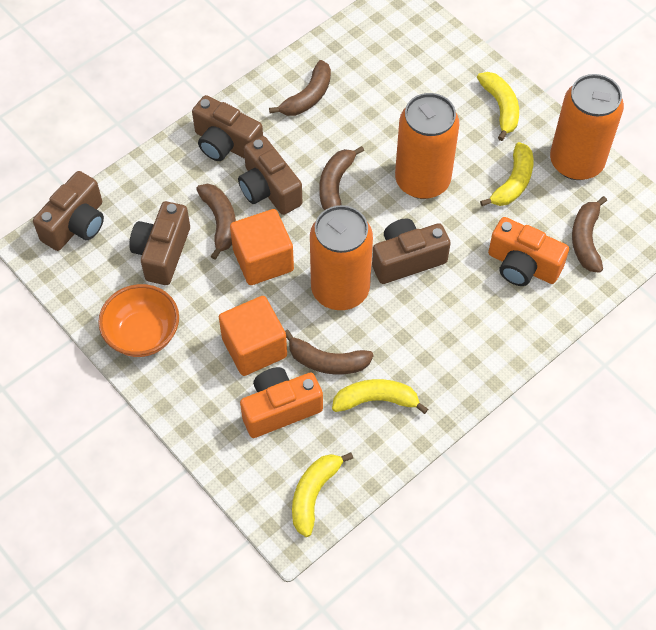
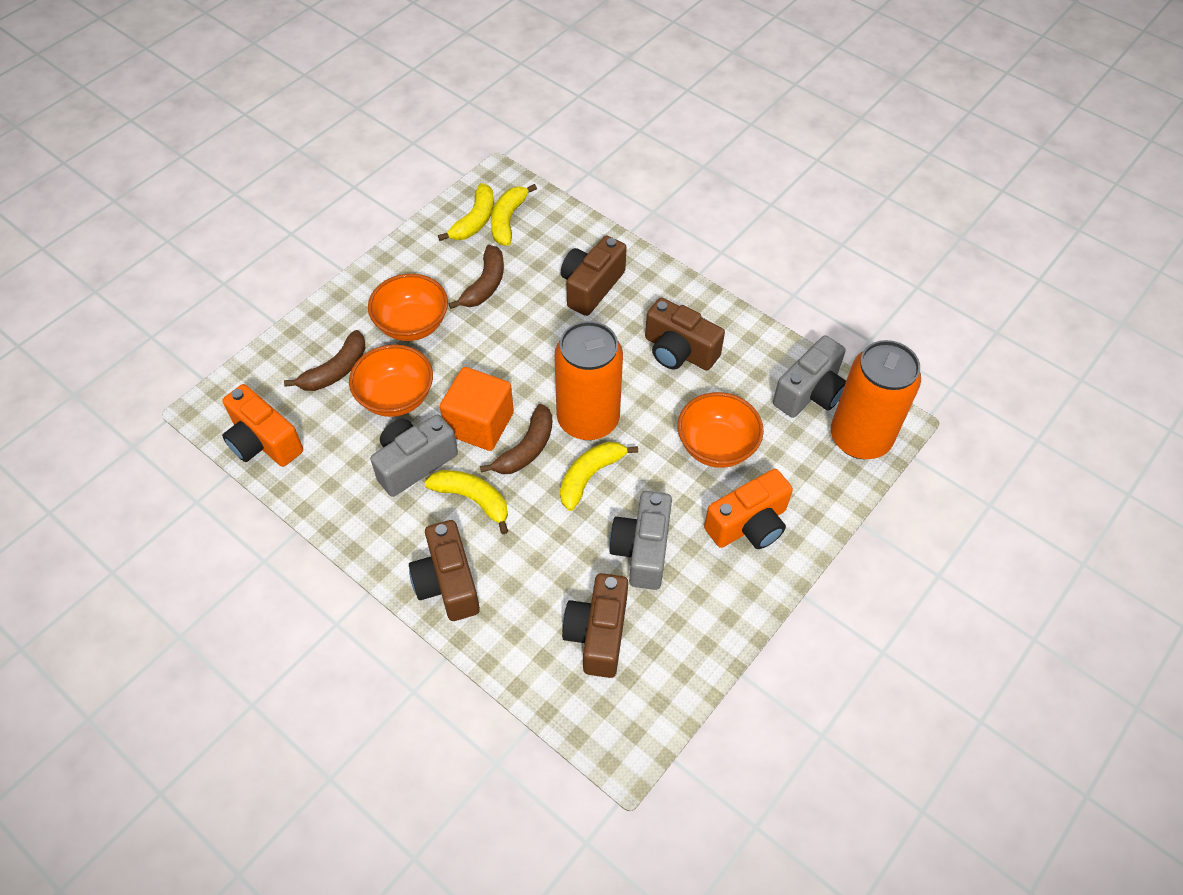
brown banana: [196,184,236,260] [269,60,331,116] [285,330,374,375] [319,146,364,210] [572,196,607,273] = 5 -> [284,330,366,391] [449,245,504,309] [480,404,552,474] = 3
brown camera: [33,171,104,251] [129,201,190,285] [192,95,263,161] [238,136,302,215] [372,219,451,284] = 5 -> [409,520,480,621] [561,236,627,316] [562,573,628,678] [645,297,725,370] = 4
grey camera: none = 0 -> [370,414,458,497] [609,491,672,590] [773,335,846,418] = 3
orange bowl: [98,284,179,357] = 1 -> [349,344,433,417] [368,274,448,341] [677,392,764,468] = 3
orange can: [310,205,373,310] [395,93,459,199] [550,74,624,180] = 3 -> [554,321,623,440] [831,340,921,459] = 2
orange cube: [219,296,287,376] [230,209,294,285] = 2 -> [440,367,514,451] = 1

